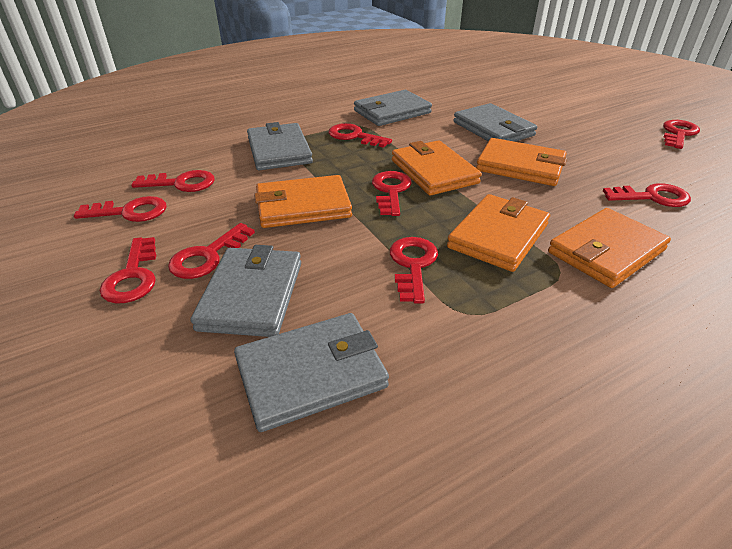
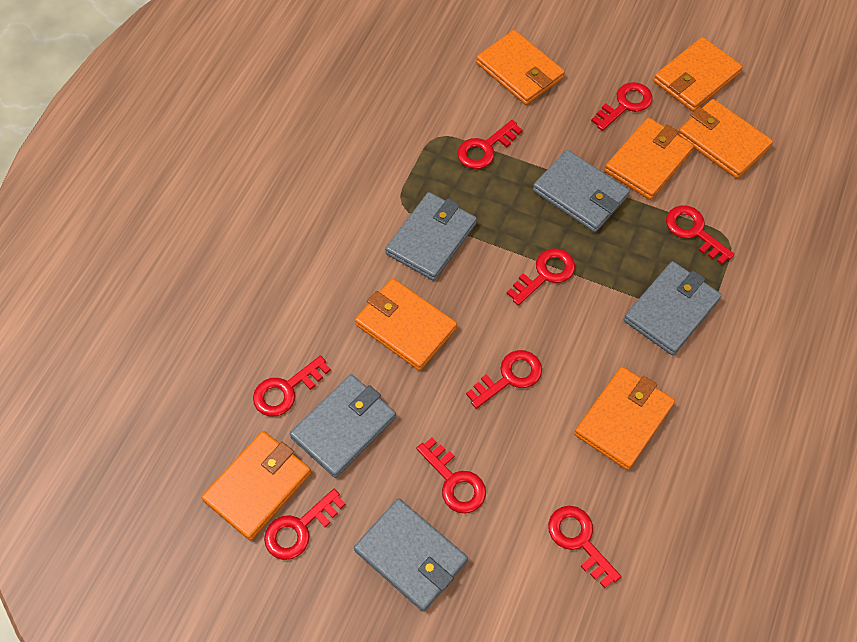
orange wallet: [254,175,352,228] [392,140,482,196] [447,194,550,272] [476,138,567,186] [548,208,671,288] = 5 -> [201,431,311,541] [355,278,457,371] [476,30,565,105] [574,366,675,470] [604,118,694,200] [653,37,743,112] [678,99,773,179] = 7

